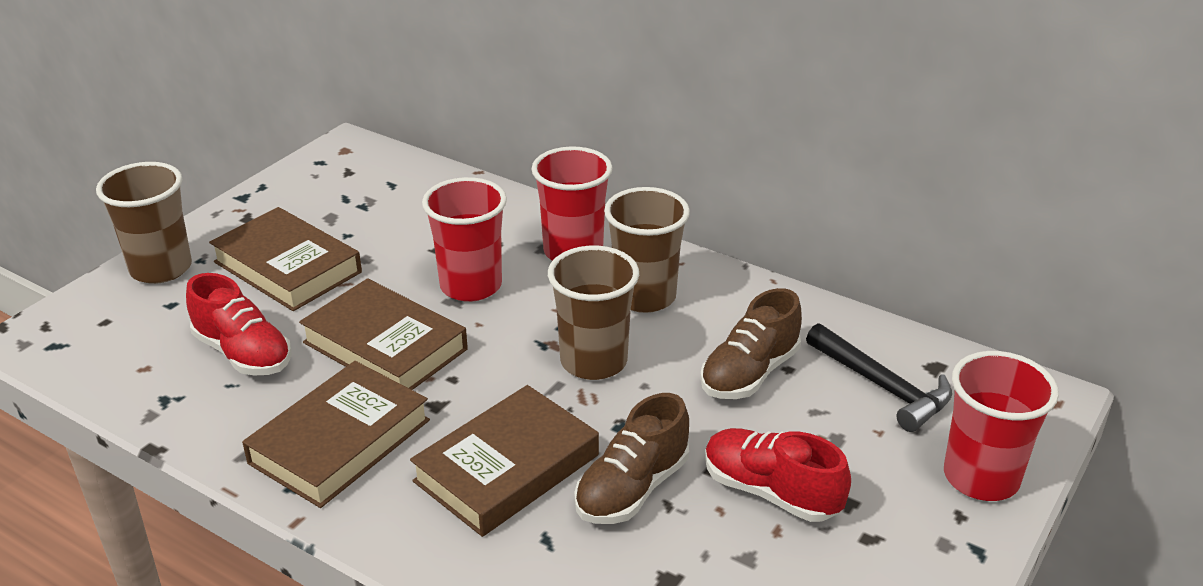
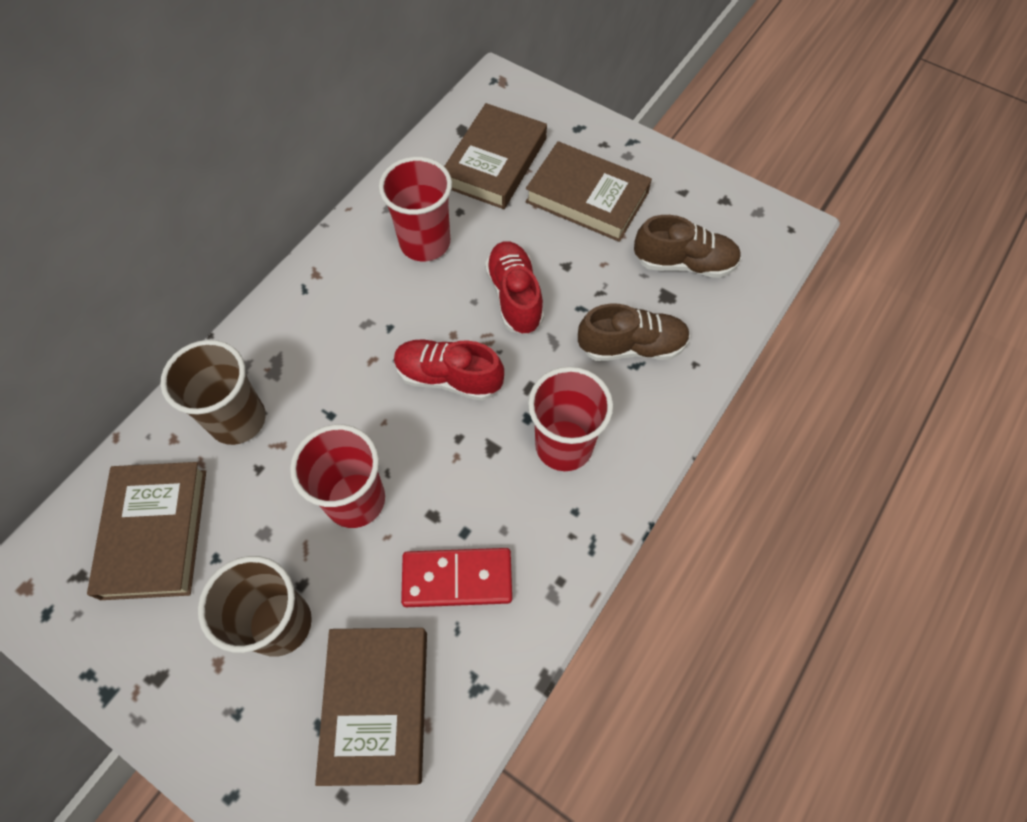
black hammer: [806,323,952,432] = 1 -> none = 0
brown cup: [96,162,192,284] [548,246,639,380] [604,187,690,313] = 3 -> [161,340,266,445] [198,556,312,657] = 2
red domino: none = 0 -> [401,548,512,607] = 1

